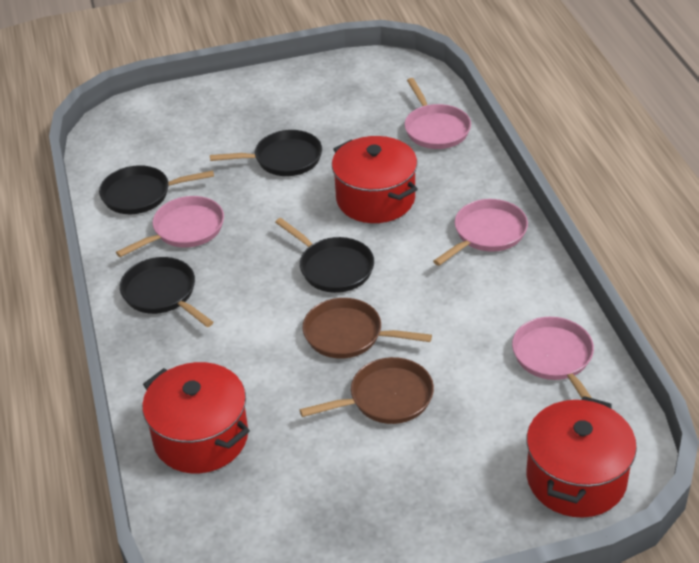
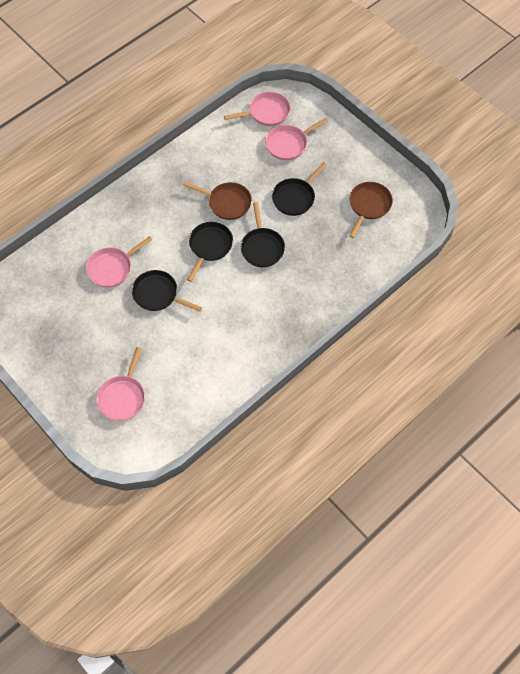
red pot: [142,362,250,473] [332,136,418,223] [527,396,637,518] = 3 -> none = 0

